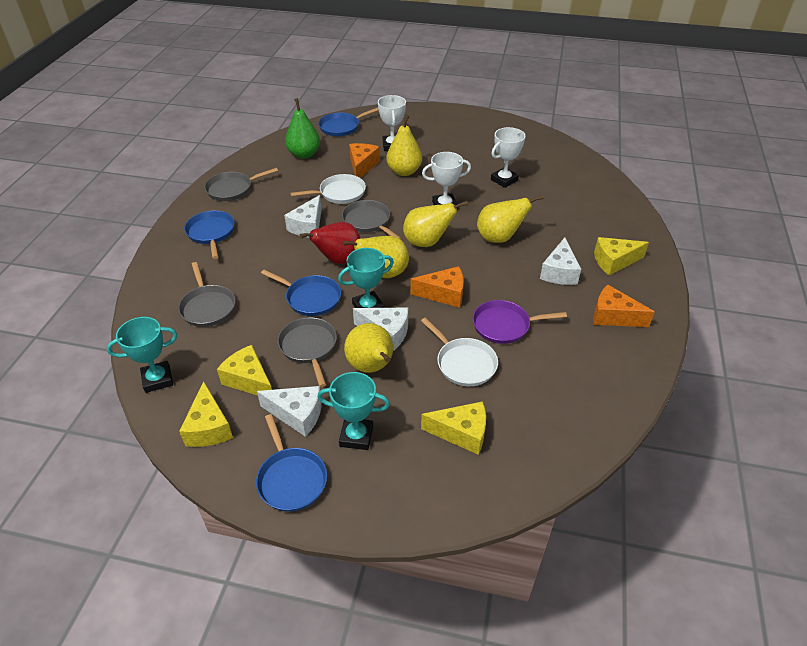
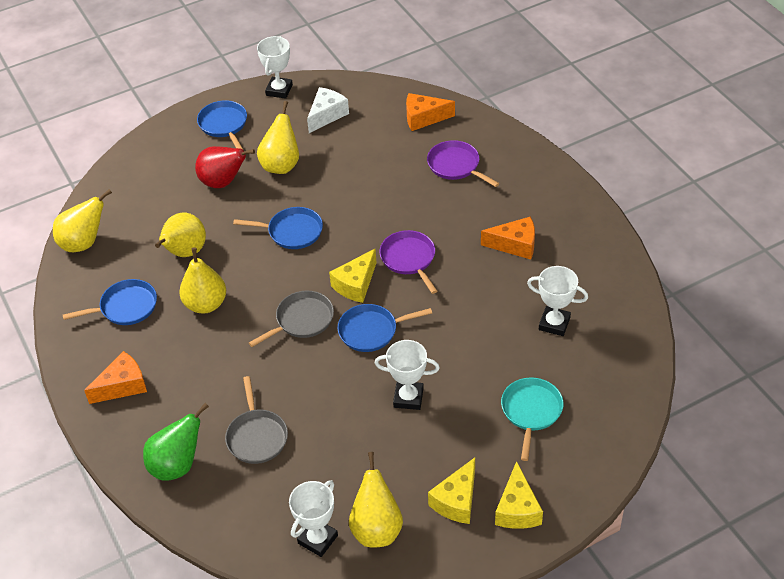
grey pan: [178,262,235,327] [204,168,278,201] [277,317,337,387] [342,200,401,239] = 4 -> [225,376,288,464] [249,291,334,347] = 2
purple pan: [473,300,567,344] = 1 -> [379,230,437,294] [427,140,499,187] = 2
turquoise pan: none = 0 -> [501,377,564,461] = 1
turquoise trophy: [107,317,177,393] [318,372,390,450] [338,248,394,308] = 3 -> none = 0
white cheese: [257,386,322,437] [284,195,322,238] [353,308,408,350] [540,237,581,285] = 4 -> [307,87,349,133] = 1
white pan: [290,174,366,204] [421,318,498,386] = 2 -> none = 0
white trophy: [378,95,406,151] [422,152,471,209] [491,127,526,188] = 3 -> [257,36,293,99] [289,480,338,557] [374,340,440,410] [527,266,588,336] = 4
yellow cheese: [179,381,233,447] [217,345,272,395] [421,401,486,455] [594,237,649,275] = 4 -> [329,249,377,303] [428,458,475,524] [495,461,543,529] = 3

